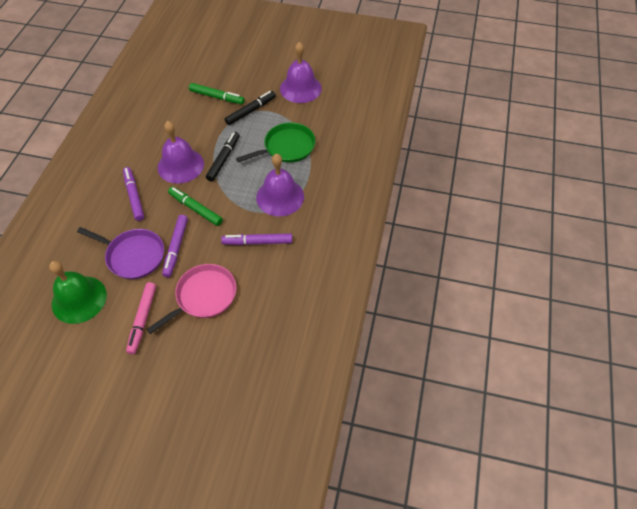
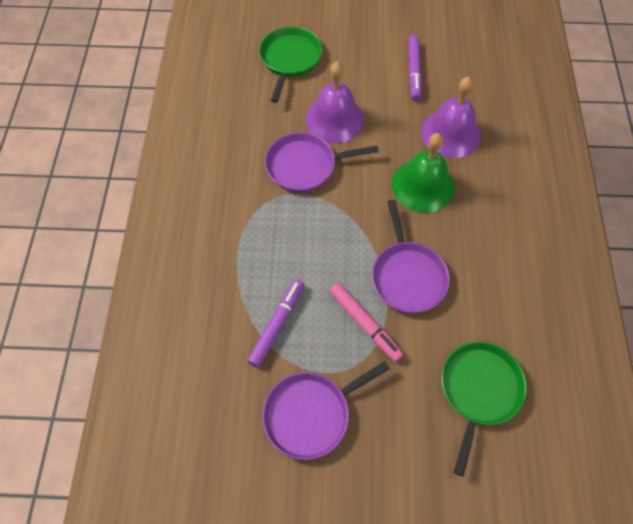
black marker: [206,132,239,182] [225,91,276,125] = 2 -> none = 0
green marker: [168,187,223,226] [189,83,245,104] = 2 -> none = 0
green pan: [236,122,315,163] = 1 -> [259,27,322,103] [442,342,527,477] = 2
pink pan: [146,264,236,334] = 1 -> none = 0
purple bell: [158,121,204,184] [256,154,304,216] [280,42,322,103] = 3 -> [305,61,364,143] [421,77,481,158] = 2
purple marker: [123,167,144,221] [162,215,188,277] [221,233,292,245] = 3 -> [247,279,305,367] [408,35,422,101] = 2
purple pan: [77,227,164,279] = 1 -> [262,361,390,460] [265,132,379,192] [372,200,450,313] = 3

